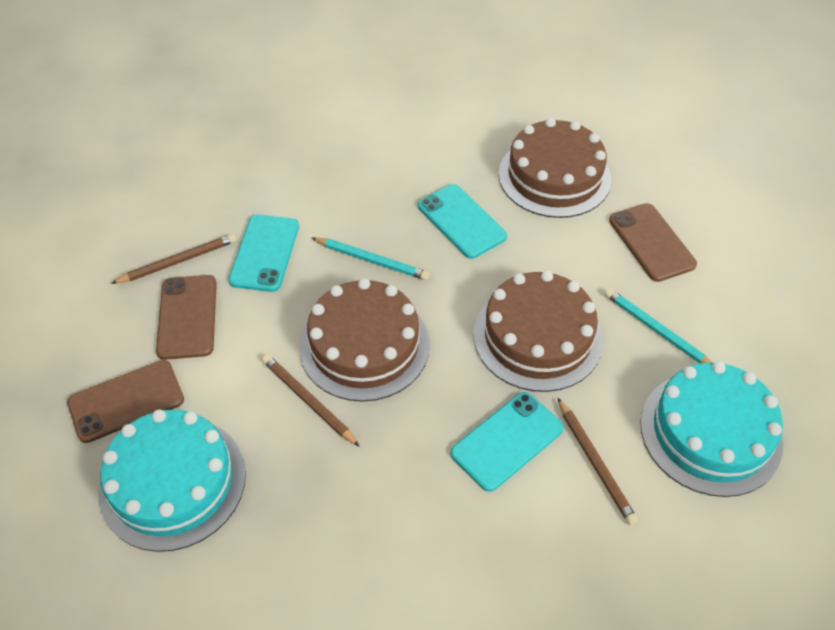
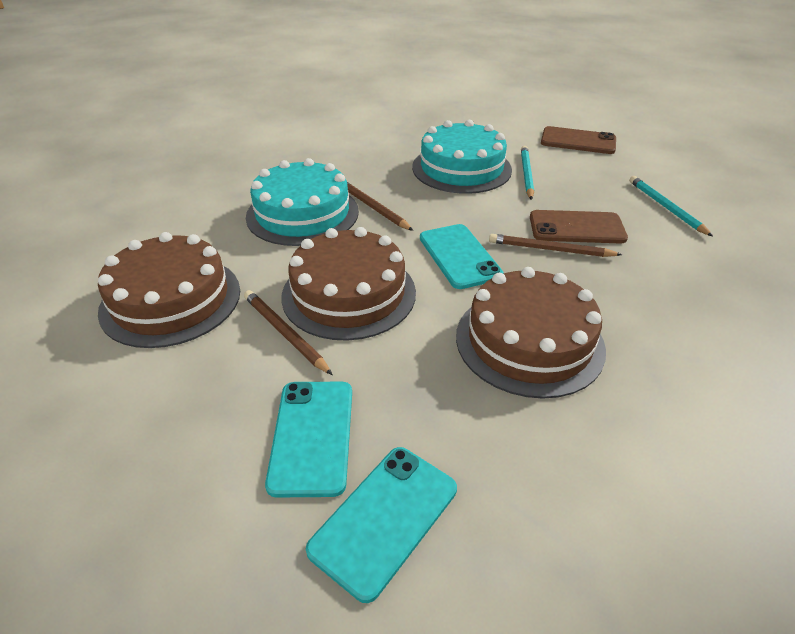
brown phone: [67,360,184,443] [156,275,217,360] [609,203,697,282] = 3 -> [530,210,628,244] [541,126,616,154] = 2

